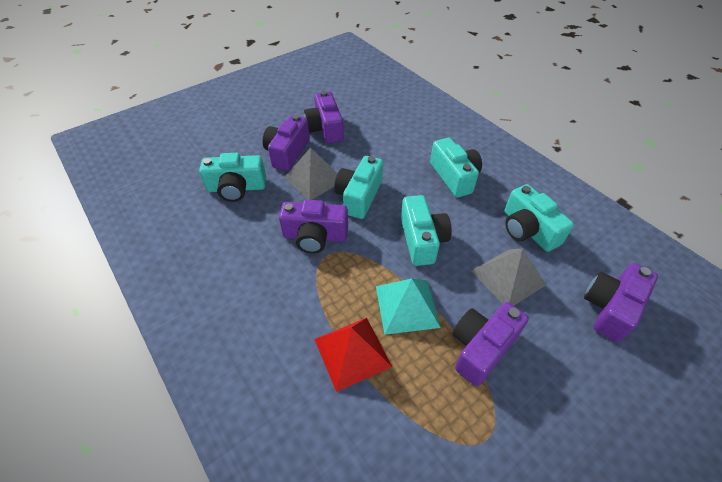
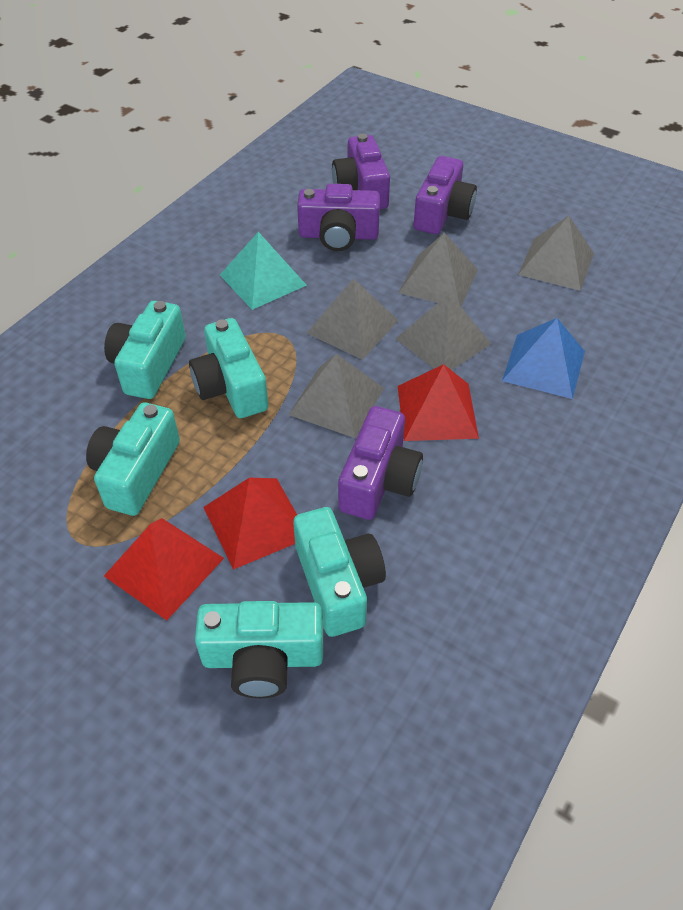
blue pyramid: none = 0 -> [502,318,585,399] = 1
grey pyramid: [284,148,338,200] [472,249,546,306] = 2 -> [288,354,384,438] [307,278,399,360] [395,293,491,370] [398,233,478,306] [518,216,594,291] = 5
purple camera: [263,115,310,171] [279,200,348,253] [304,91,344,144] [452,302,529,386] [584,263,658,343] = 5 -> [297,184,380,251] [332,134,390,209] [338,406,423,520] [414,156,477,234] = 4
red pyramid: [314,318,392,392] = 1 -> [104,518,224,620] [203,478,297,570] [398,364,479,441] = 3

